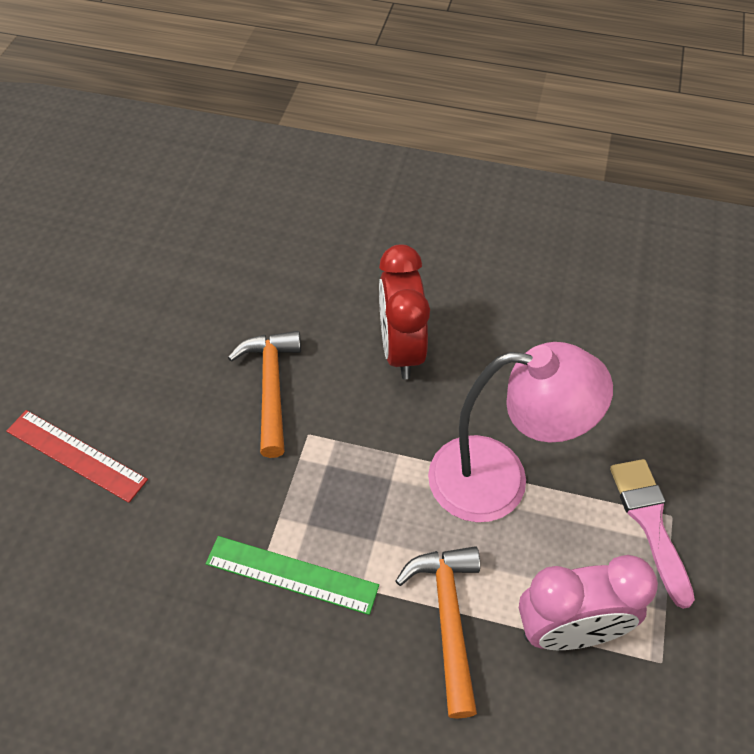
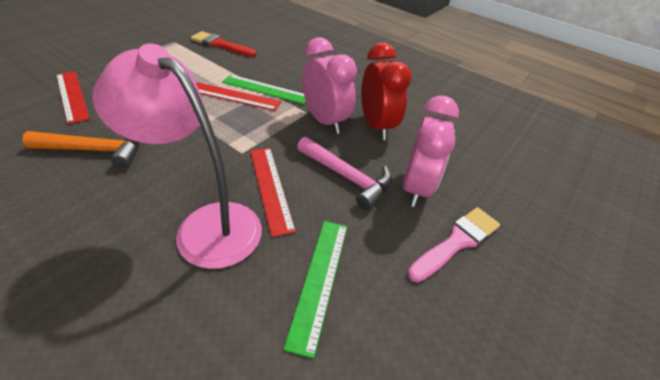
green ruler: [206,536,379,615] = 1 -> [222,75,306,104] [283,221,347,358] = 2
orange hammer: [228,331,301,458] [395,546,480,719] = 2 -> [22,131,140,168] = 1
pink clock: [519,555,658,650] = 1 -> [302,37,357,134] [403,96,459,207] = 2
pink hammer: none = 0 -> [297,137,392,210] = 1
red brush: none = 0 -> [191,31,256,57] = 1
red ruler: [6,410,148,503] = 1 -> [56,71,90,124] [196,82,282,111] [250,148,296,237] = 3

